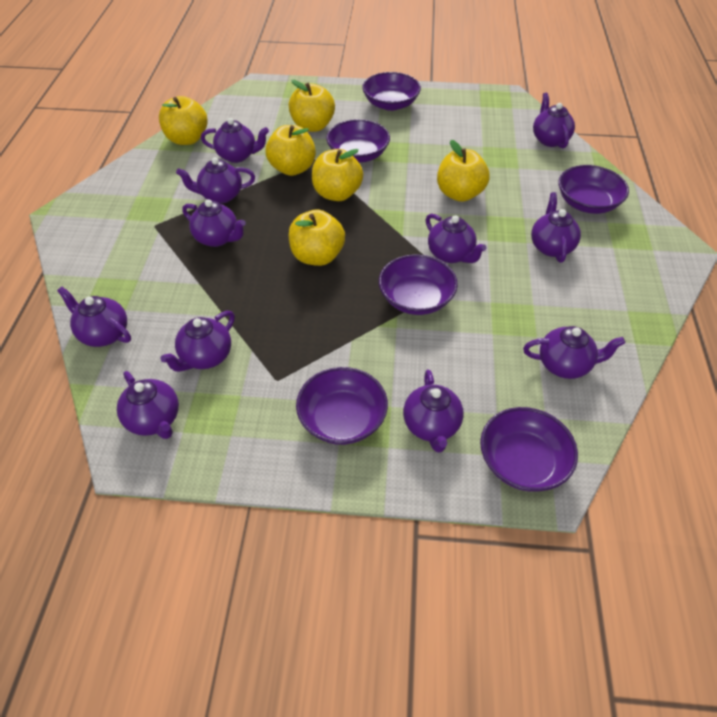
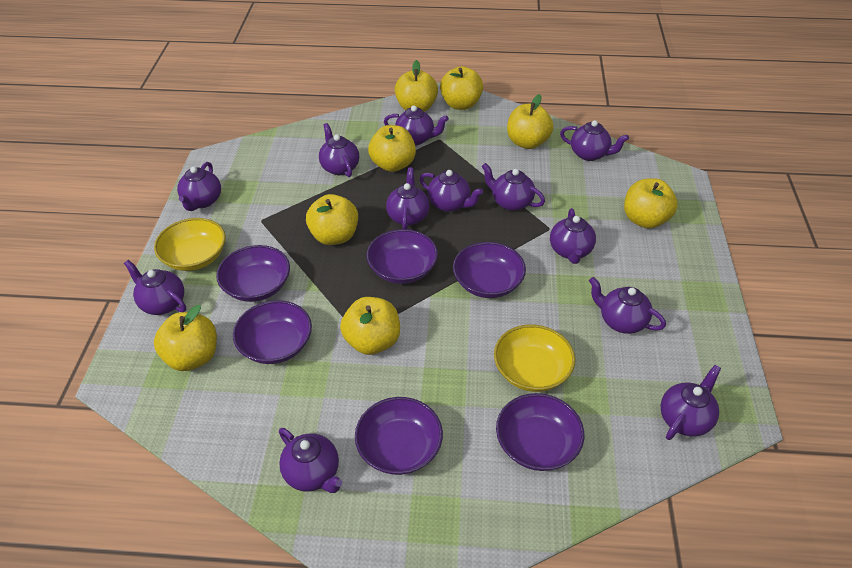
purple teapot: [57,287,131,347] [117,371,179,439] [160,311,235,372] [176,157,255,204] [182,199,246,247] [201,118,269,163] [403,369,464,453] [425,213,487,263] [523,326,625,379] [531,192,581,263] [533,93,575,149] = 11 -> [124,260,186,315] [177,162,221,211] [279,428,342,493] [319,123,359,177] [384,105,449,146] [386,168,430,229] [420,170,483,212] [482,163,545,211] [550,208,596,264] [560,120,629,161] [589,277,666,334] [661,365,721,440] = 12
yellow apple: [159,96,207,145] [266,125,316,176] [288,80,335,132] [289,210,345,266] [312,149,363,201] [437,140,490,202] = 6 -> [154,305,217,371] [306,194,358,245] [340,297,400,355] [368,125,416,172] [395,60,438,112] [440,66,483,110] [507,94,553,149] [624,178,678,229] = 8
yellow bowl: none = 0 -> [154,218,226,271] [494,325,575,392] = 2

